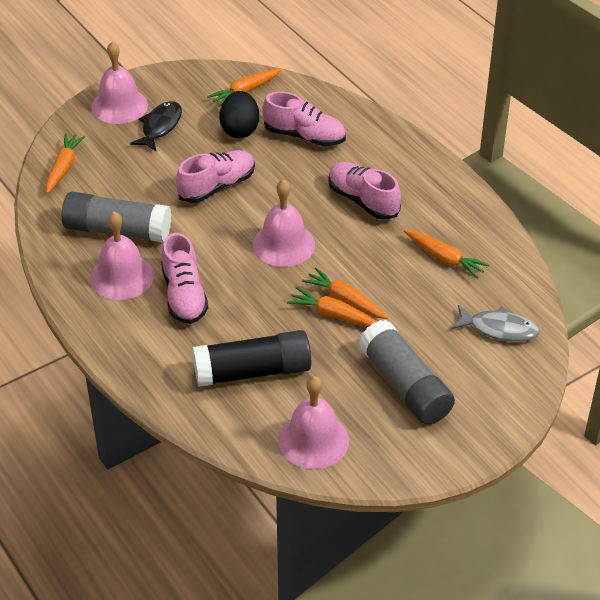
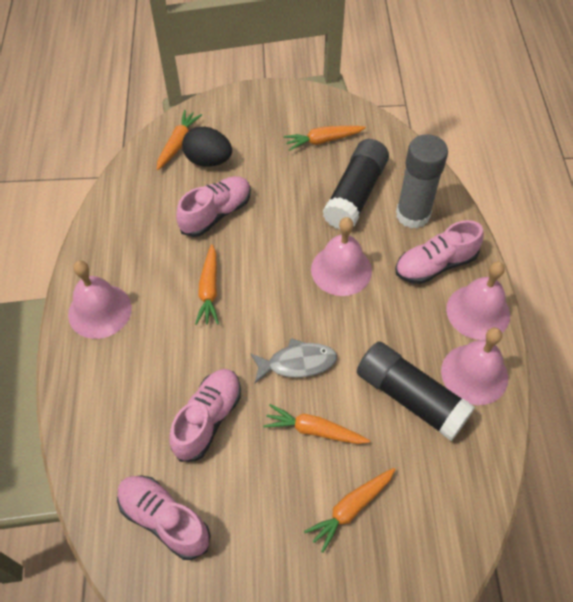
black fish: [130,101,182,152] = 1 -> none = 0
black glue stick: [192,330,311,387] = 1 -> [322,139,389,229] [357,341,475,441] = 2
grey glue stick: [61,192,171,242] [358,320,455,425] = 2 -> [396,134,448,229] = 1

